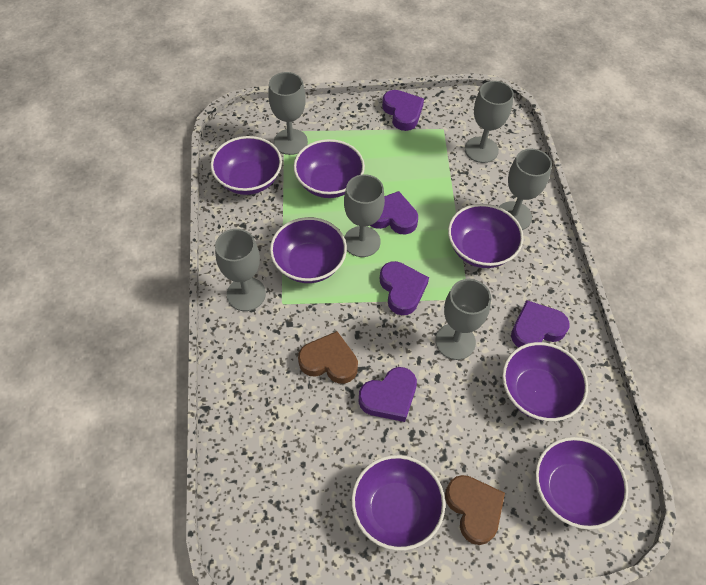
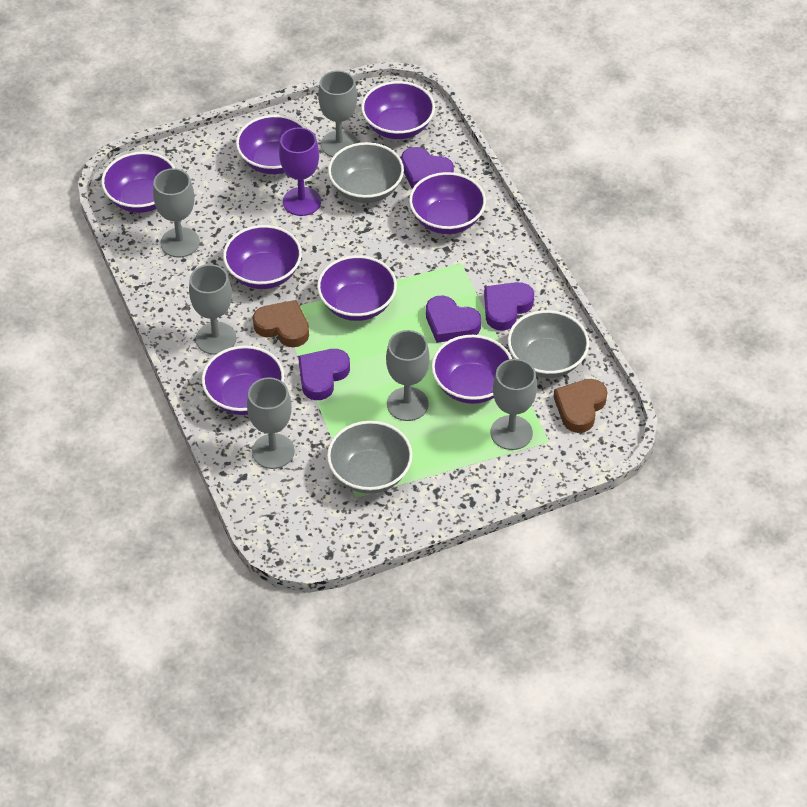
grey bowl: none = 0 -> [327,421,413,494] [328,142,404,203] [508,310,589,378] = 3
purple bowl: [211,136,282,195] [270,217,347,283] [294,139,365,198] [351,455,445,551] [448,204,524,268] [502,342,588,421] [535,437,628,530] = 7 -> [101,152,176,213] [202,345,284,415] [223,225,302,289] [236,115,307,174] [317,255,397,321] [361,81,435,139] [409,172,486,234] [432,335,512,404] = 8
purple goblet: none = 0 -> [279,127,321,216] = 1
purple heart: [358,367,417,422] [370,191,418,234] [380,261,429,315] [382,90,424,131] [511,300,570,347] = 5 -> [298,349,350,400] [401,147,454,189] [426,296,481,343] [484,282,534,331] = 4

